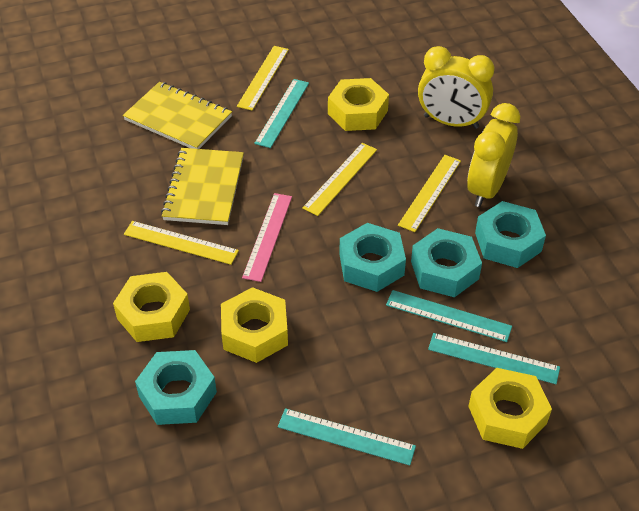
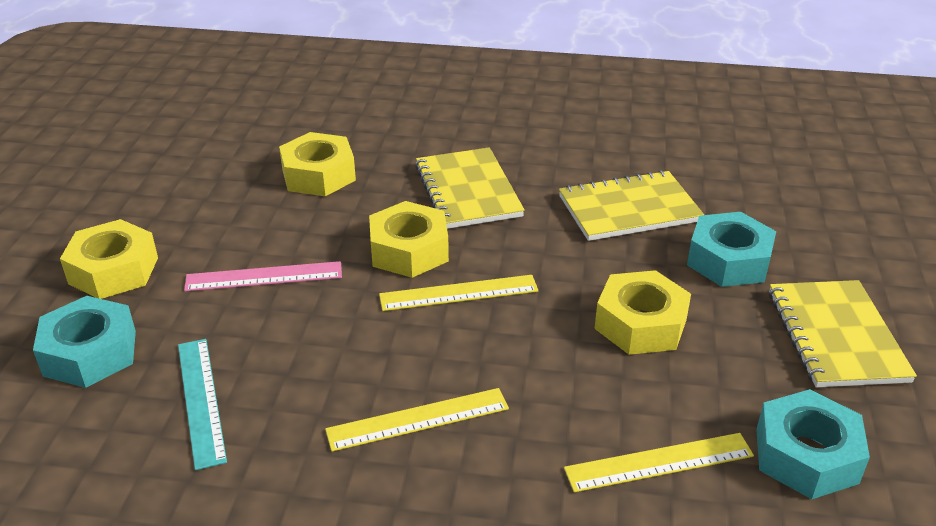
turquoise nut: [135,350,217,425] [339,223,406,292] [411,228,482,297] [475,201,546,268] = 4 -> [33,296,136,388] [687,212,776,287] [756,389,870,499] = 3
turquoise ruler: [254,79,309,148] [278,408,416,465] [386,290,512,342] [428,333,560,384] = 4 -> [178,339,227,470] = 1
yellow clock: [418,46,495,129] [467,103,520,207] = 2 -> none = 0
yellow notebook: [123,82,232,149] [161,148,244,225] = 2 -> [415,147,525,229] [559,170,704,241] [769,280,917,387] = 3
yellow ruler: [124,221,239,265] [237,46,289,111] [302,143,377,216] [398,155,461,232] = 4 -> [325,388,509,451] [379,275,538,311] [564,433,754,492] = 3

